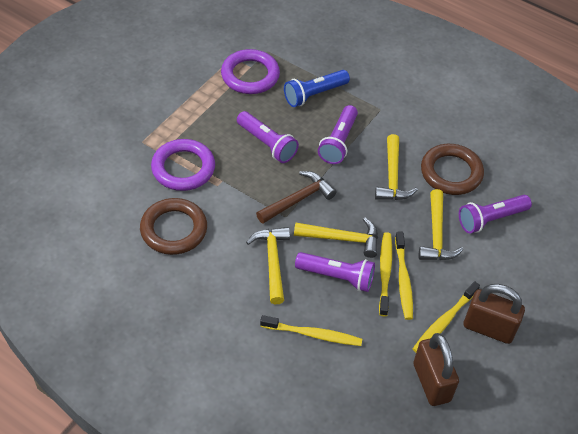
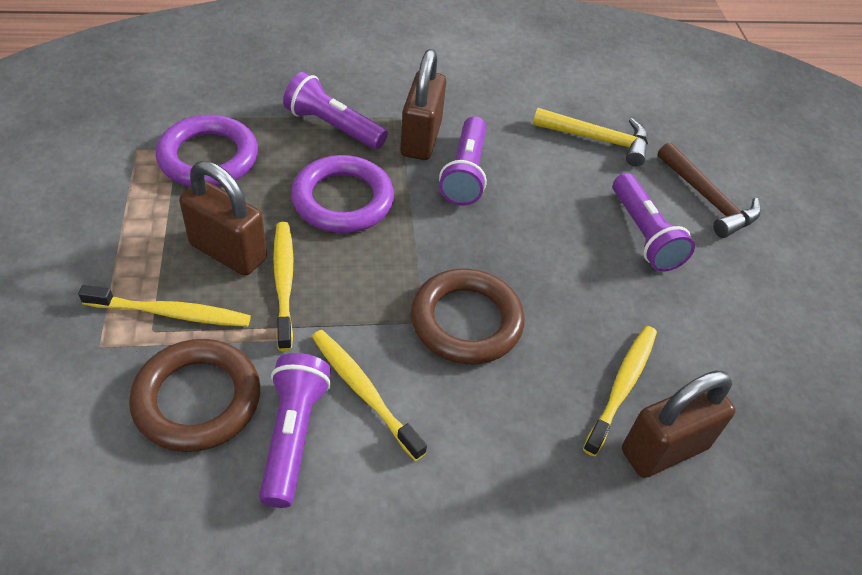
blue flashlight: [284,70,350,107] = 1 -> none = 0
brown padlock: [413,333,459,406] [464,284,525,344] = 2 -> [179,161,267,276] [400,49,446,160] [622,370,736,478] = 3
yellow hammer: [246,227,290,304] [294,218,378,258] [375,134,418,200] [418,189,463,260] = 4 -> [533,108,648,166] = 1

